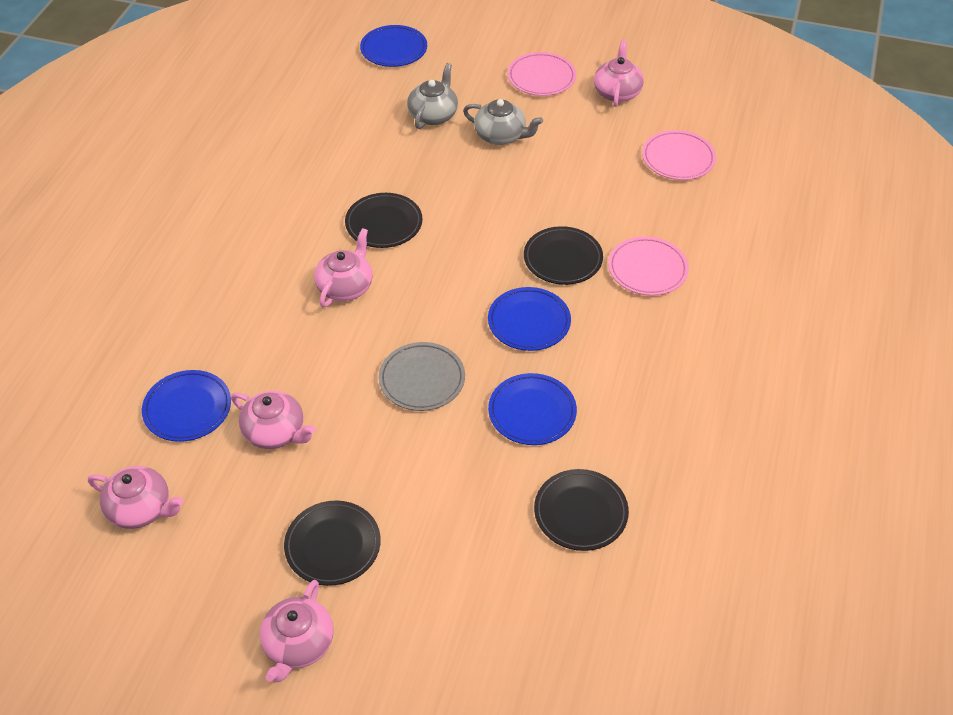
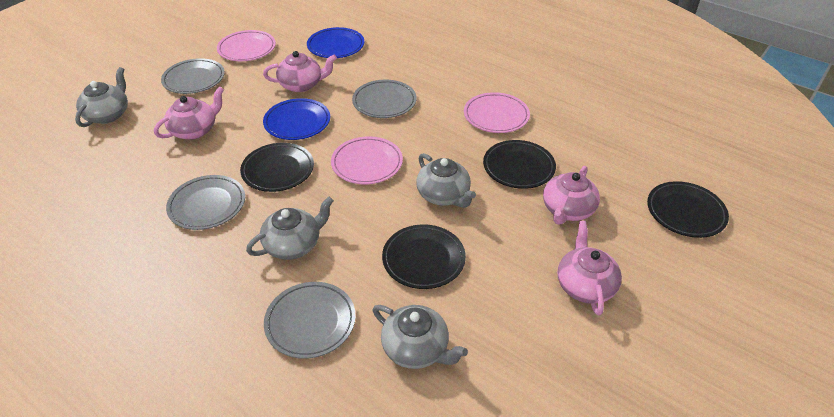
blue plate: [142,370,231,442] [360,25,427,67] [488,287,571,351] [488,373,577,445] = 4 -> [263,98,330,140] [307,27,365,58] = 2
grey plate: [379,342,465,411] = 1 -> [161,58,225,94] [166,175,245,230] [264,282,356,359] [352,80,416,118] = 4
grey teapot: [407,63,458,129] [463,99,543,145] = 2 -> [75,67,128,127] [246,197,334,260] [373,305,468,369] [416,153,476,208] = 4
pink teapot: [88,466,183,529] [231,391,316,449] [260,580,333,682] [314,228,373,307] [594,40,644,107] = 5 -> [154,87,224,140] [263,51,337,92] [543,166,600,225] [557,221,622,316] = 4

